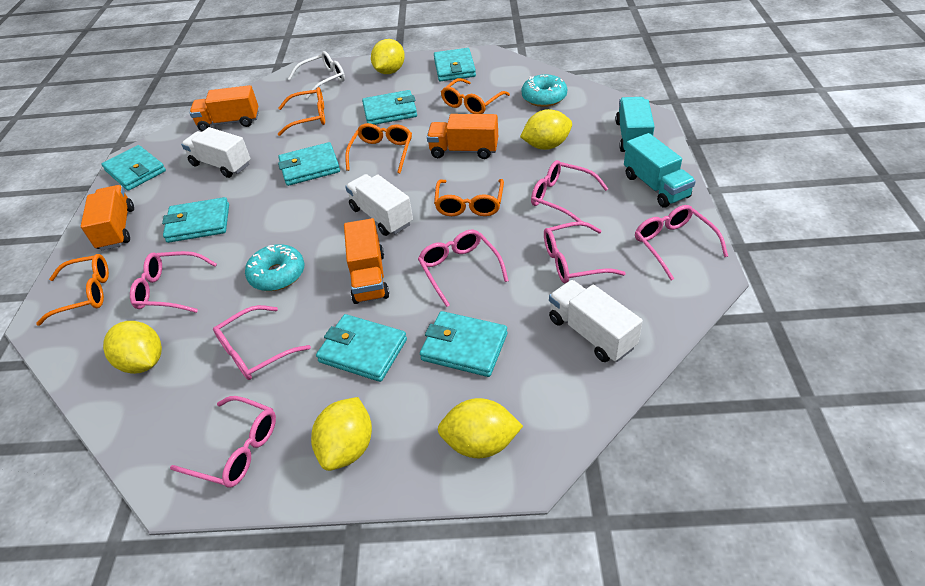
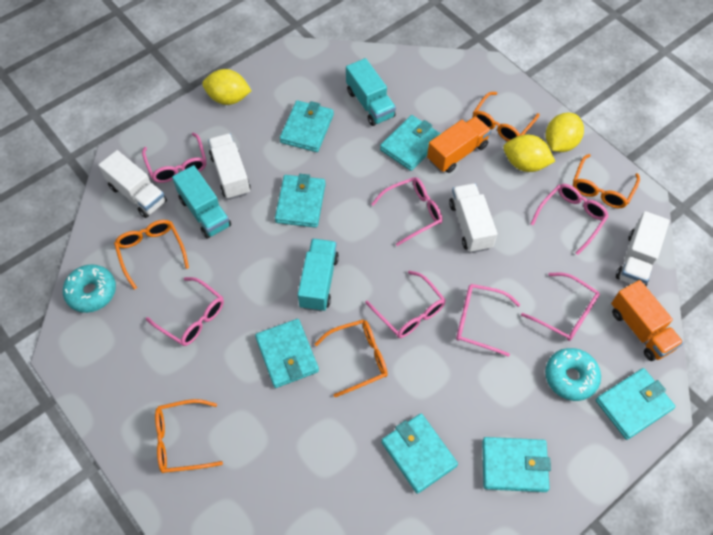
orange truck: [81,185,134,250] [190,85,259,132] [344,218,389,304] [427,114,498,159] = 4 -> [427,116,491,173] [611,280,683,361] = 2
turquoise truck: [615,97,655,152] [624,133,696,208] = 2 -> [172,165,231,239] [298,239,339,312] [346,58,396,126] = 3
white glasses: [288,51,345,99] = 1 -> none = 0
white truck: [181,127,251,178] [345,174,413,236] [549,280,643,362] = 3 -> [98,150,167,218] [208,133,251,199] [449,183,497,253] [616,211,670,286] = 4
yellow lemon: [103,321,162,374] [311,397,372,471] [371,39,405,74] [437,398,523,458] [520,109,572,150] = 5 -> [202,69,252,105] [503,134,555,172] [546,113,584,152] = 3

